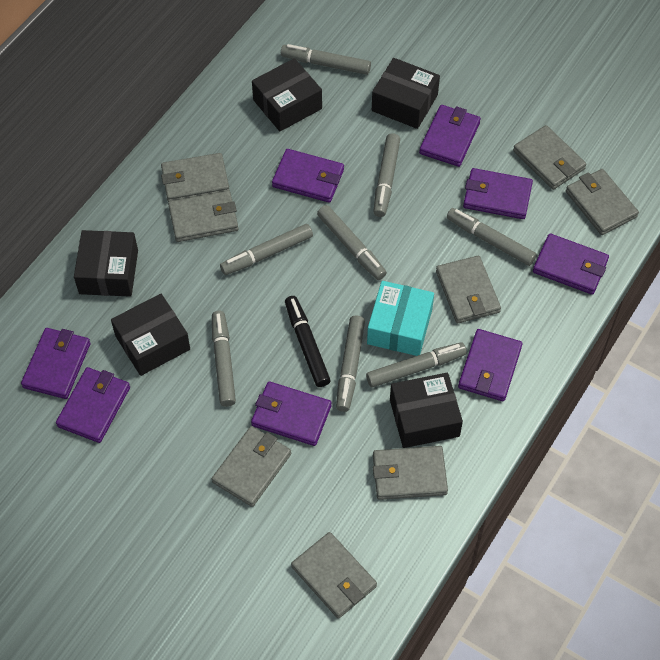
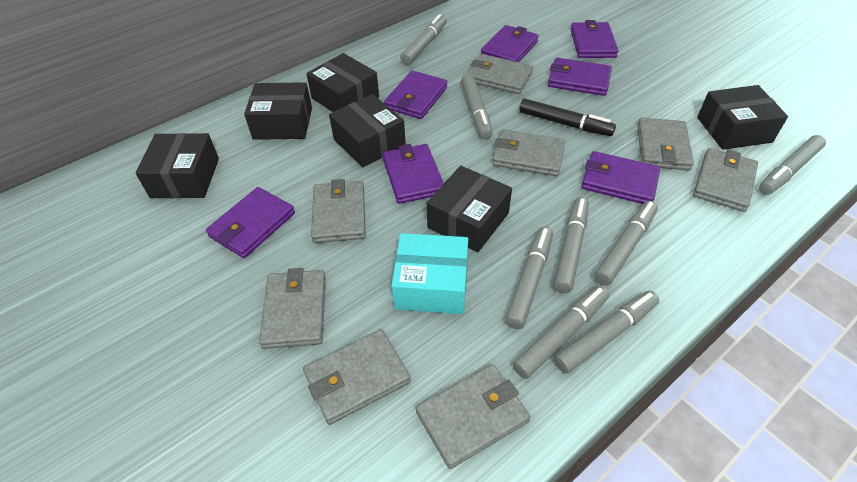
black box: [74,230,138,297] [111,294,190,376] [252,58,322,131] [372,58,440,129] [390,373,463,448] = 5 -> [136,133,219,198] [244,82,312,140] [306,53,379,112] [329,94,406,167] [427,166,512,252] [697,85,788,150] = 6
purple wallet: [21,328,91,399] [56,367,130,443] [251,381,331,446] [272,149,344,203] [419,105,481,167] [458,329,523,401] [463,168,533,219] [533,234,609,295] = 8 -> [206,187,295,258] [383,144,444,204] [384,71,447,119] [481,25,539,62] [548,58,612,96] [570,20,619,58] [581,151,660,204] = 7

